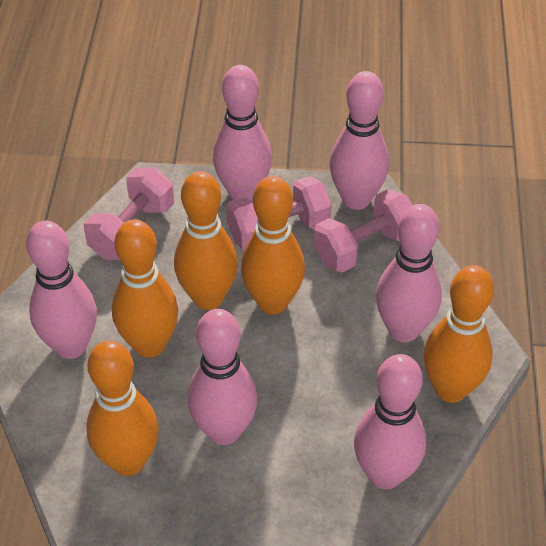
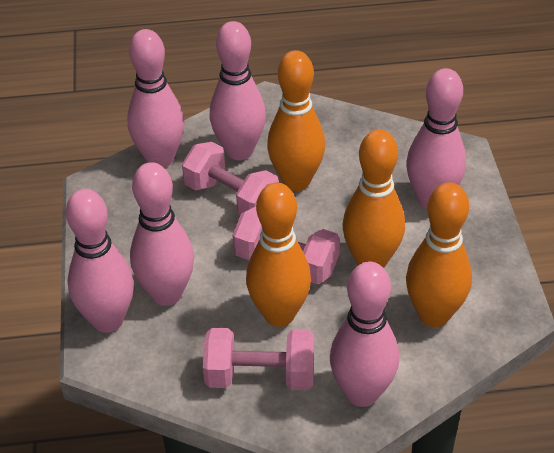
orange bowling pin: [86,340,159,476] [112,219,178,358] [174,171,238,310] [241,176,305,314] [423,265,494,403] = 5 -> [246,182,311,327] [267,50,325,191] [343,130,405,268] [406,182,472,327] = 4

